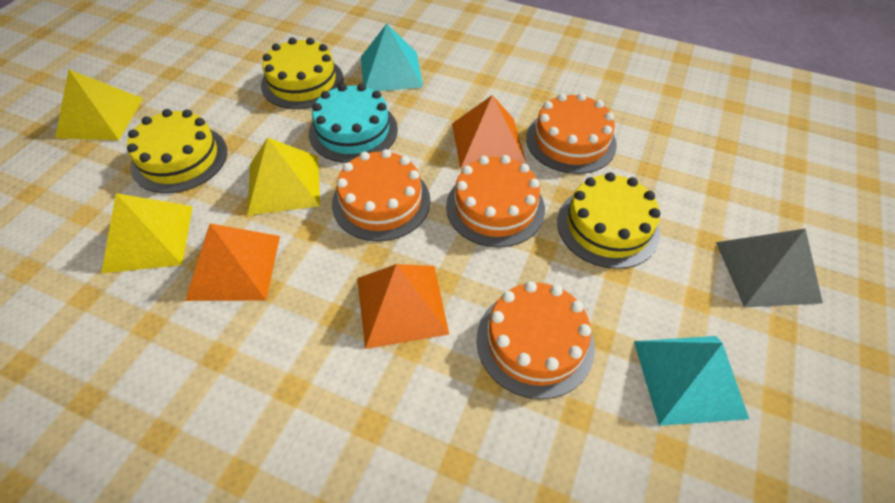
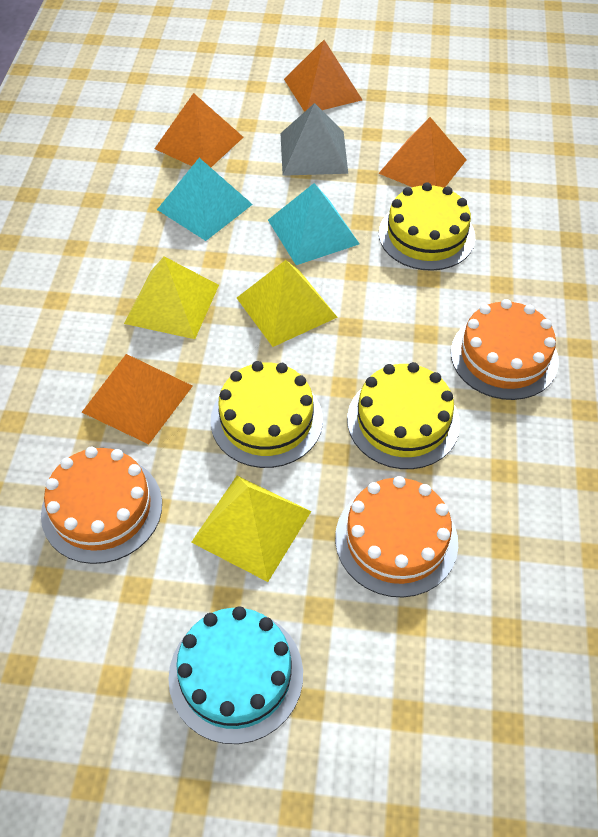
orange cake: [332,149,431,241] [446,155,545,247] [476,281,595,399] [526,93,617,174] = 4 -> [41,447,162,564] [335,476,458,598] [451,299,559,400] = 3
orange pyramid: [185,223,280,301] [357,264,449,349] [452,95,526,169] = 3 -> [82,354,193,444] [154,93,243,167] [284,40,362,112] [378,117,467,188] = 4

